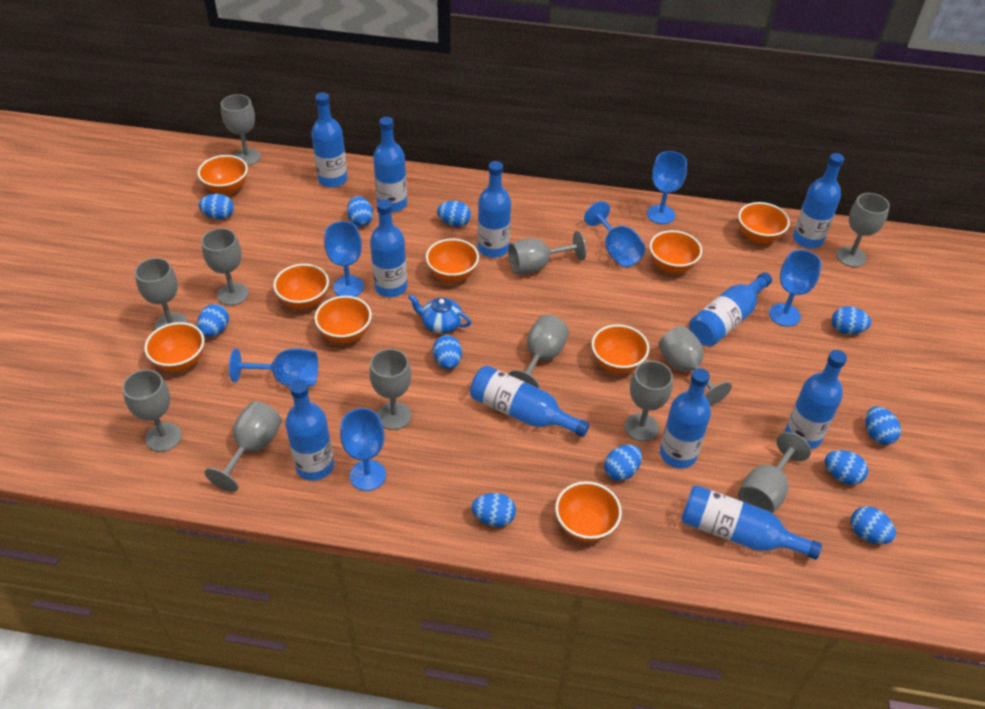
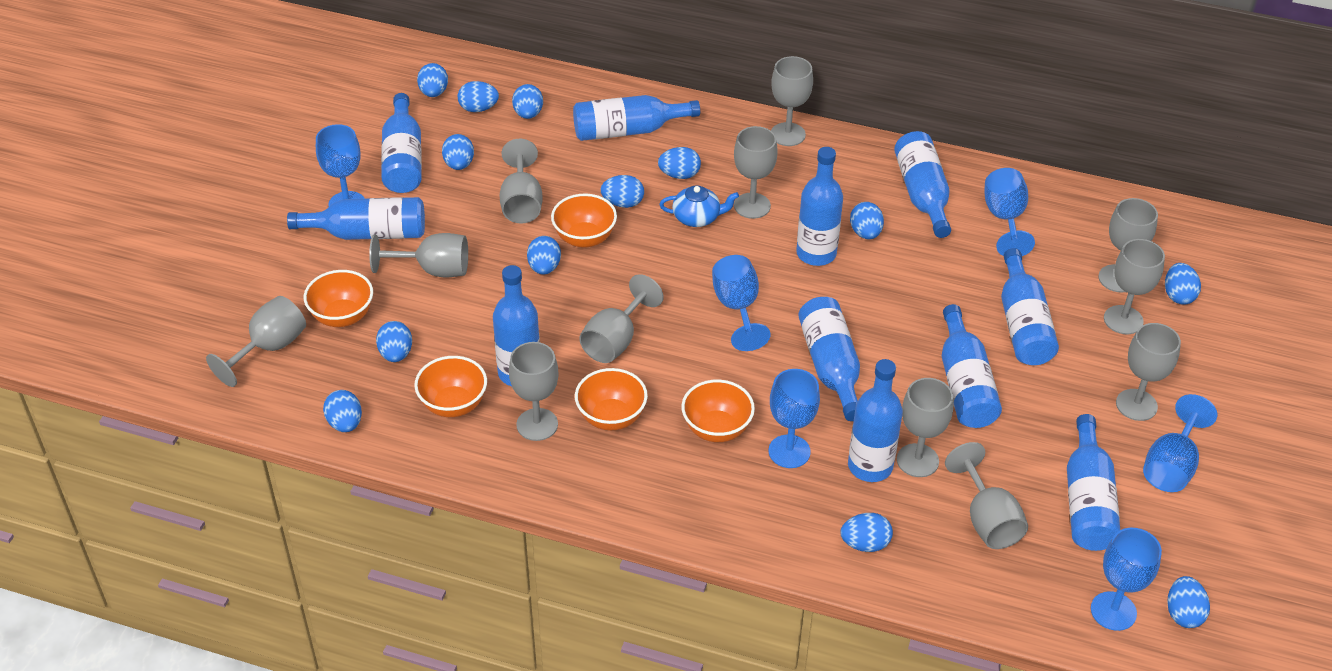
blue egg: [197,304,229,337] [199,194,234,220] [347,196,373,227] [433,335,462,369] [437,201,471,227] [472,493,516,527] [604,444,642,481] [825,450,868,485] [832,306,871,335] [851,506,896,544] [865,406,901,445] = 11 -> [323,390,362,432] [376,321,412,362] [417,63,448,97] [442,134,474,170] [458,81,499,112] [512,84,543,119] [527,236,561,275] [600,175,644,208] [658,147,701,179] [840,513,893,552] [850,202,884,239] [1165,263,1201,305] [1167,576,1210,628] = 13
orange bowl: [144,322,204,372] [198,155,248,195] [273,264,329,309] [314,296,372,343] [426,239,479,282] [555,481,622,542] [592,324,649,374] [649,230,702,273] [738,202,790,244] = 9 -> [304,270,373,327] [414,356,487,417] [551,194,617,248] [575,368,648,430] [681,380,755,442] = 5

